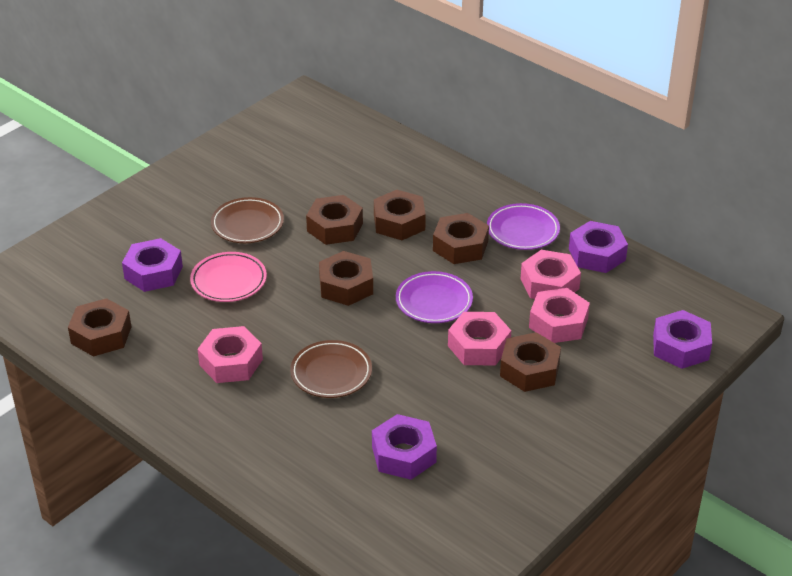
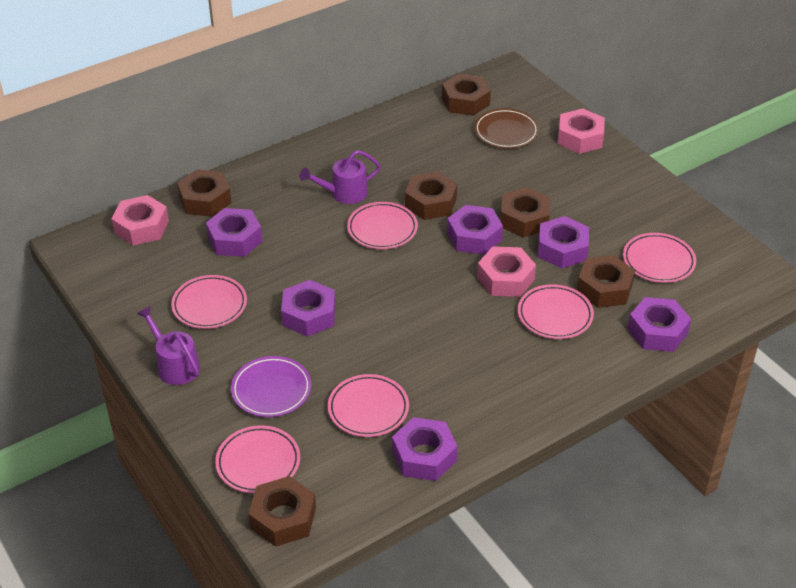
brown plate: [211,197,284,243] [290,340,372,398] = 2 -> [474,108,539,149] = 1
pink nut: [198,326,263,383] [448,312,511,366] [521,250,581,299] [529,288,590,343] = 4 -> [111,195,169,246] [477,246,536,297] [558,108,605,154] = 3
pink plate: [190,252,267,302] = 1 -> [171,275,247,329] [215,425,300,493] [328,374,409,437] [347,202,418,249] [518,284,594,339] [623,233,696,283] = 6
purple nut: [122,238,183,292] [372,414,437,480] [569,221,628,273] [653,310,712,369] = 4 -> [206,208,263,257] [281,280,335,337] [392,417,458,481] [447,205,503,255] [538,216,589,268] [628,297,691,352] = 6
purple plate: [396,271,473,323] [487,203,560,250] = 2 -> [231,356,311,417] = 1
purple watering can: none = 0 -> [137,306,200,385] [299,150,381,204] = 2

